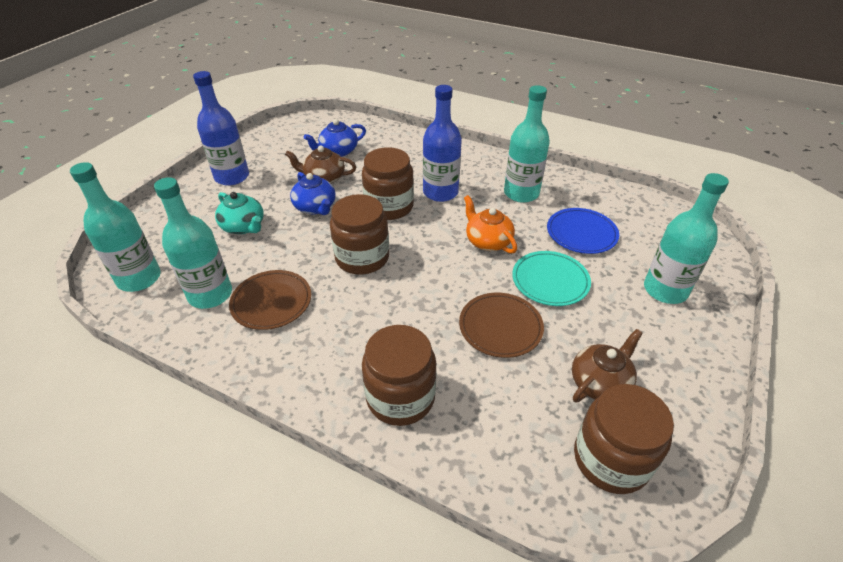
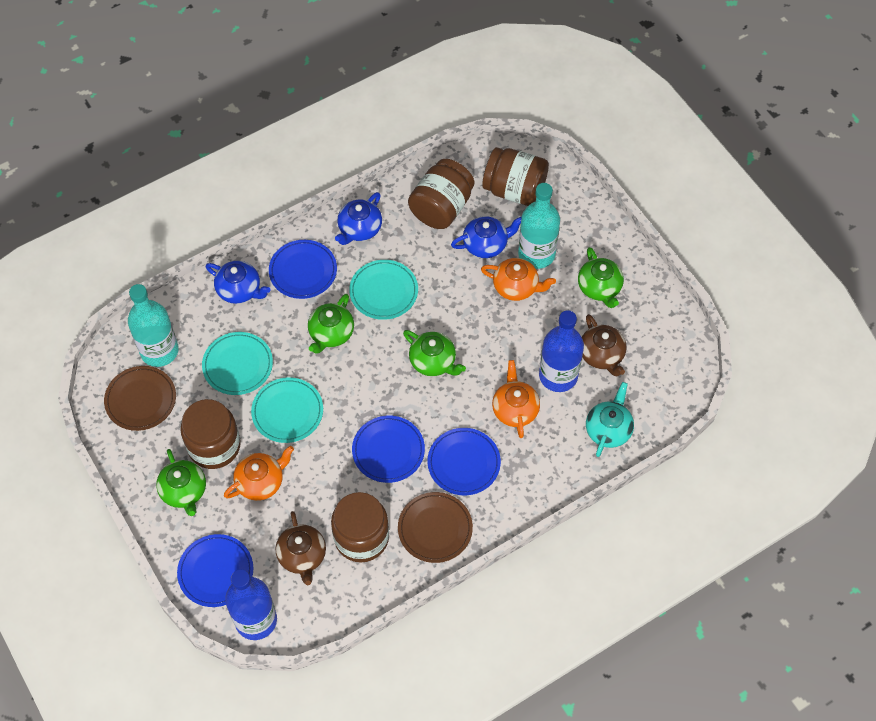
blue plate: [547,208,619,254] = 1 -> [177,534,253,607] [269,240,337,299] [352,416,425,483] [427,428,501,495] = 4
blue teapot: [290,172,336,215] [304,119,366,157] = 2 -> [205,261,270,304] [335,192,382,245] [451,216,522,258] = 3
green teapot: none = 0 -> [156,449,206,516] [308,294,354,354] [403,330,466,376] [578,247,624,308] = 4
orange teapot: [464,195,517,254] = 1 -> [224,446,294,501] [481,258,556,301] [492,360,540,438] = 3
turquoise bottle: [70,162,161,292] [154,177,232,309] [504,85,550,203] [644,173,729,304] = 4 -> [128,284,179,367] [518,183,560,269] = 2
turquoise plate: [512,251,591,306] = 1 -> [202,332,273,395] [251,377,323,443] [349,260,418,320] = 3

